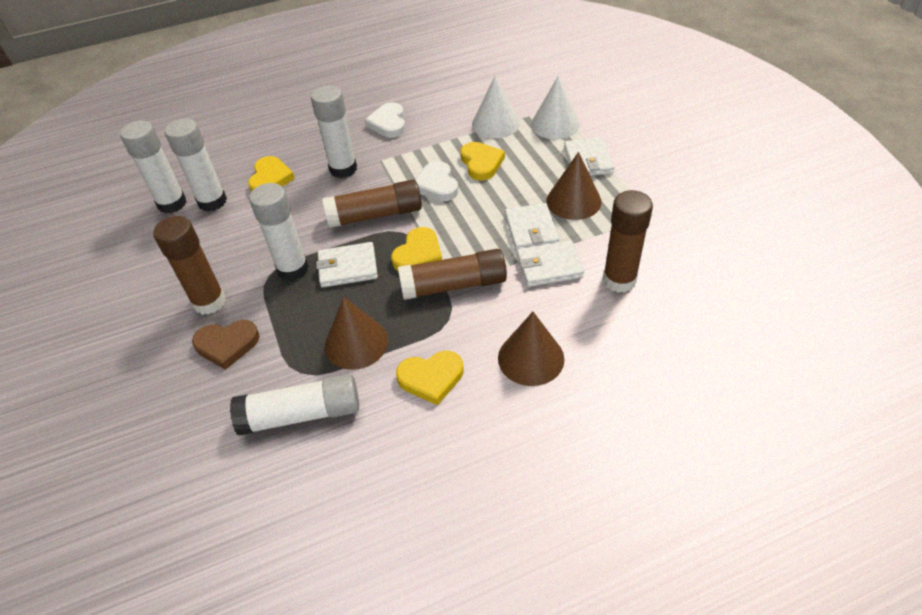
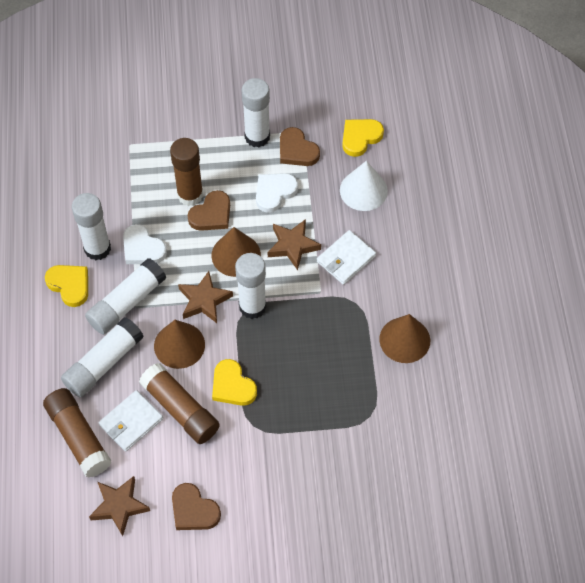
brown glue stick: [153,216,226,315] [322,180,422,228] [398,249,507,300] [603,190,653,293] = 4 -> [43,388,112,478] [139,363,220,444] [170,138,203,206] = 3
brown heart: [192,320,260,370] = 1 -> [172,483,221,530] [188,190,230,231] [280,127,320,166] = 3
brown star: none = 0 -> [89,476,150,536] [178,271,233,323] [268,219,321,270] = 3
white cone: [472,76,520,138] [531,76,580,139] = 2 -> [340,161,388,211] = 1
white wallet: [316,242,378,288] [505,203,560,251] [517,240,584,287] [564,137,614,176] = 4 -> [99,390,163,452] [317,230,376,285] = 2
yellow heart: [248,156,295,192] [391,227,442,271] [396,351,464,405] [460,142,505,181] = 4 -> [45,265,88,307] [212,359,257,406] [342,119,384,157] = 3

